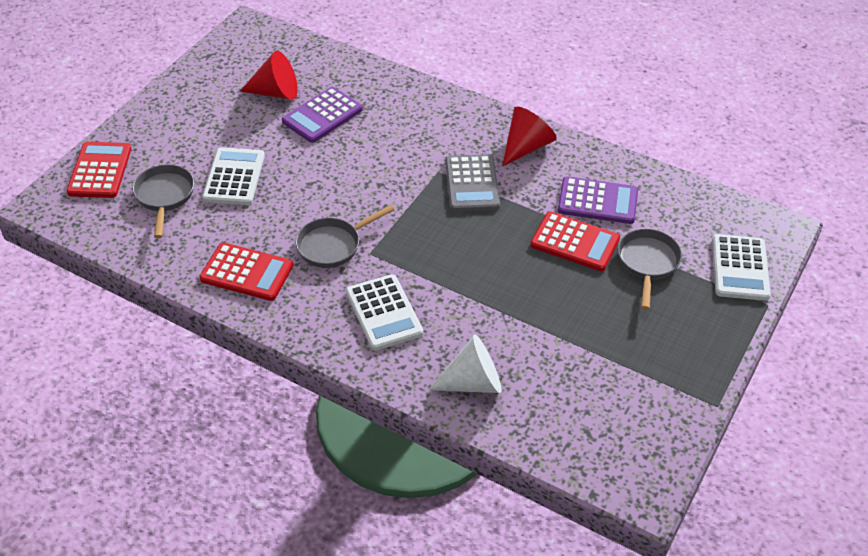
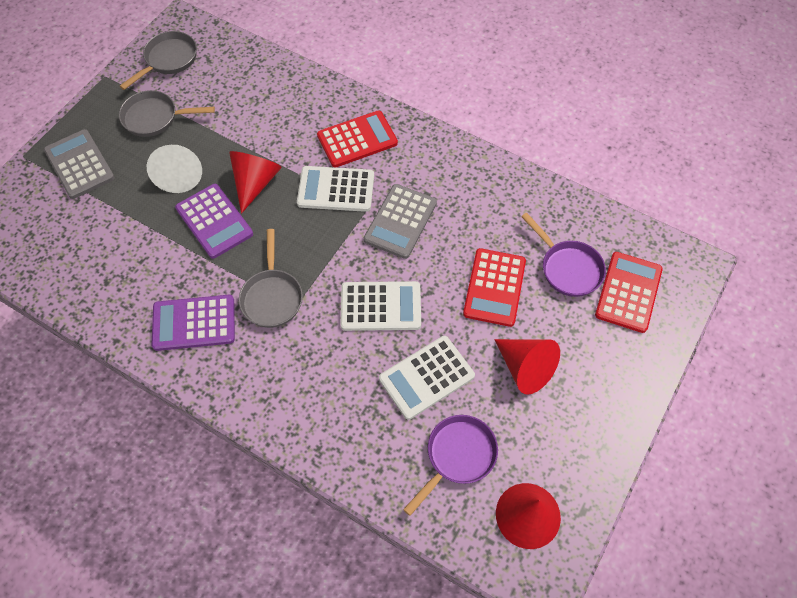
grey calculator: [445,154,500,211] = 1 -> [44,129,115,199] [364,184,437,259] = 2
purple pan: none = 0 -> [403,415,498,516] [521,212,606,297] = 2
red cone: [240,51,298,100] [502,107,557,166] = 2 -> [229,151,282,214] [494,339,560,395] [496,483,561,549] = 3

